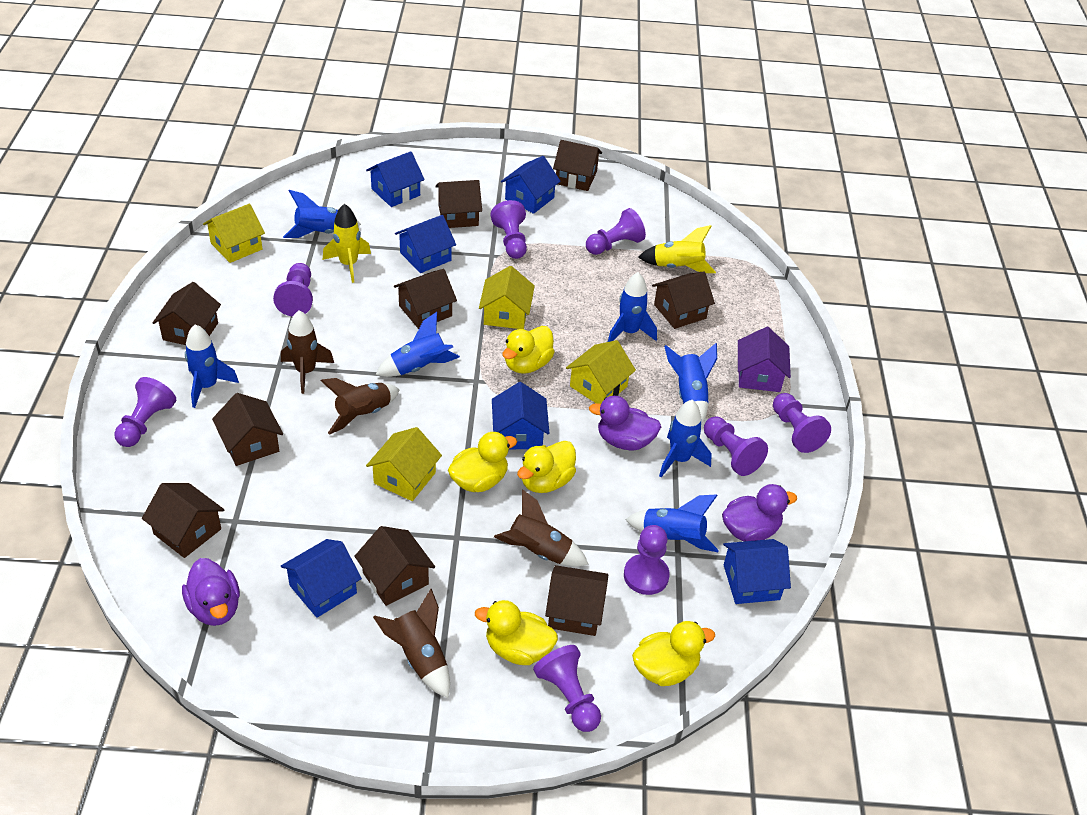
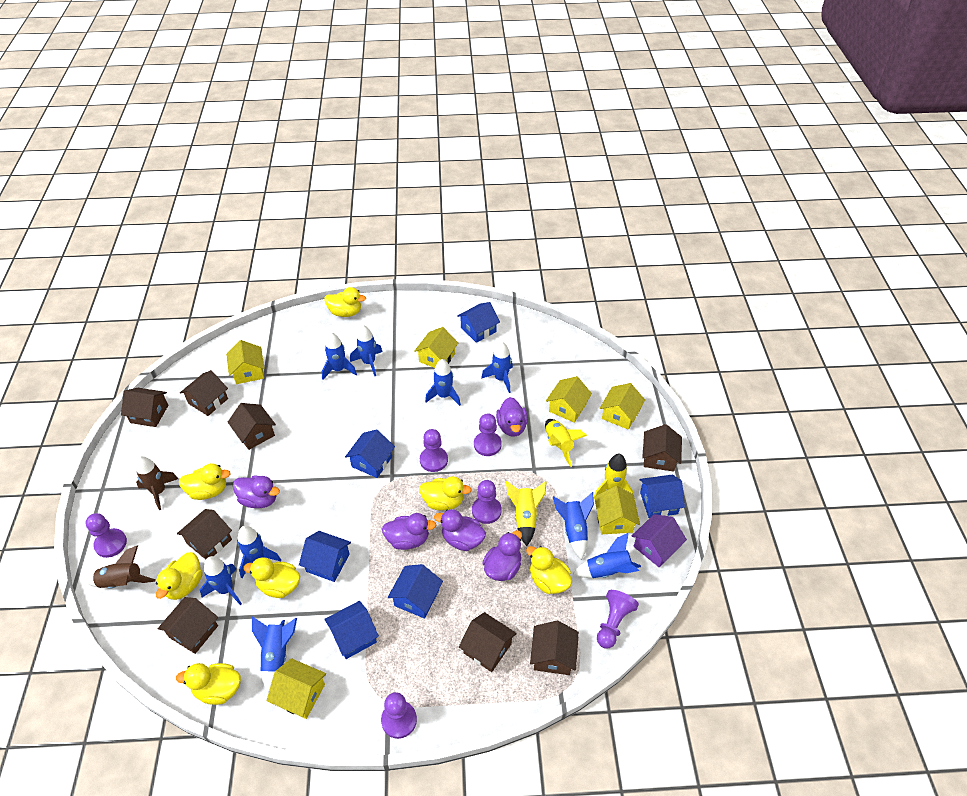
blue rocket: [185,324,239,408] [283,190,361,238] [375,312,460,377] [608,272,657,342] [625,494,719,552] [659,400,712,477] [664,343,717,425] = 7 -> [200,556,242,605] [238,526,281,578] [252,616,297,693] [322,332,357,380] [350,325,383,376] [425,359,461,406] [481,342,513,393] [553,492,594,560] [573,533,641,578] = 9
brown house: [142,483,225,558] [153,282,221,345] [212,393,283,466] [354,526,435,606] [394,269,457,329] [435,180,482,228] [545,565,608,636] [553,140,602,191] [652,271,715,329] = 9 -> [121,388,168,427] [158,597,218,654] [177,509,232,560] [180,370,228,416] [228,403,276,450] [459,612,517,672] [530,621,579,675] [642,424,682,472] = 8
brown rocket: [281,310,334,394] [321,378,400,435] [373,589,450,698] [494,489,589,566] = 4 -> [85,545,156,589] [136,456,178,510] = 2
purple duck: [182,558,240,626] [589,396,661,450] [722,484,797,541] = 3 -> [233,476,280,508] [382,513,436,550] [434,509,486,551] [482,530,522,581] [496,397,528,437] = 5
purple pawn: [114,377,176,447] [273,263,313,317] [491,200,527,259] [533,645,601,732] [586,208,646,255] [624,525,670,595] [704,416,768,476] [773,393,831,453] = 8 -> [85,513,127,558] [381,692,417,739] [420,429,448,472] [472,480,501,524] [474,413,502,456] [597,590,639,649] = 6
yellow duck: [448,432,517,492] [475,600,558,665] [502,326,555,374] [517,441,576,493] [632,621,715,686] = 5 -> [156,552,203,600] [176,663,241,705] [179,463,231,500] [243,557,300,598] [324,287,366,317] [419,476,472,511] [526,546,572,594] = 7
yellow house: [203,204,265,263] [366,427,442,501] [479,266,535,329] [566,340,636,404] = 4 -> [226,340,264,384] [267,658,326,719] [414,327,458,368] [546,376,592,423] [594,486,640,534] [600,383,645,430] = 6
yellow rocket: [323,204,371,283] [638,225,716,273] = 2 -> [506,481,547,546] [545,419,587,467] [593,454,633,499] = 3

